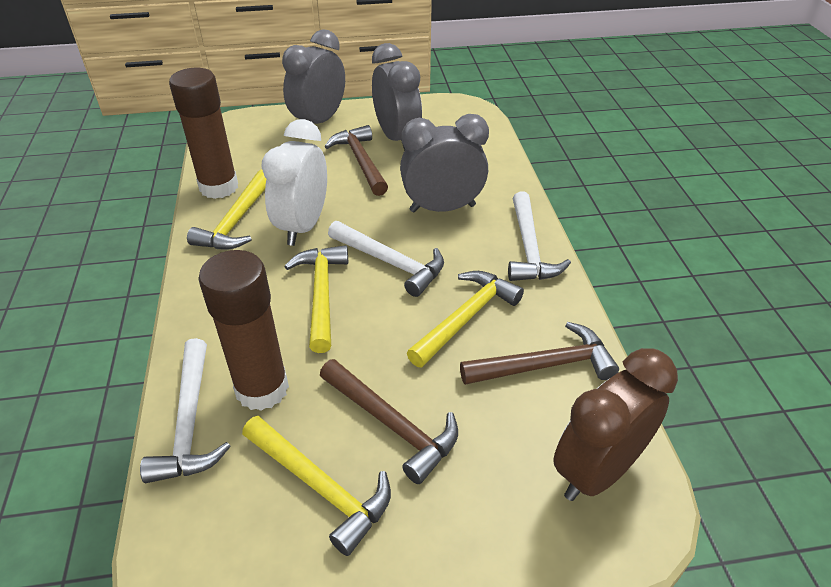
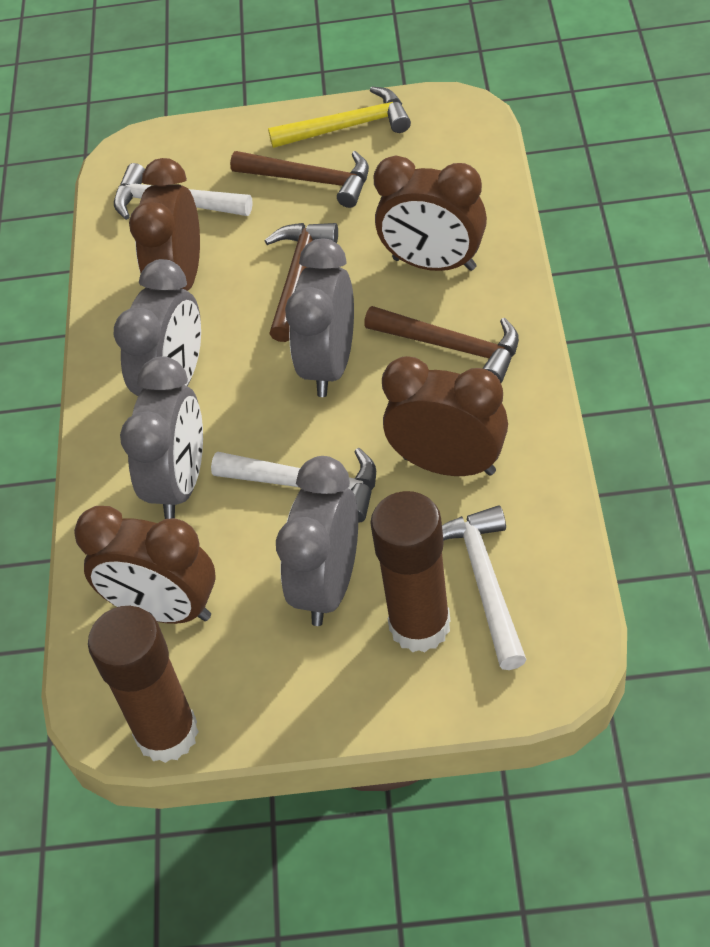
brown clock: [553,348,678,501] = 1 -> [74,506,216,624] [129,158,200,291] [373,155,487,271] [382,356,508,476] = 4
grey clock: [282,29,345,124] [372,43,422,151] [400,114,489,213] = 3 -> [114,259,201,396] [120,357,203,519] [276,456,358,626] [285,239,354,397] = 4
white clock: [261,119,327,246] = 1 -> none = 0
yellow hammer: [187,170,266,249] [242,416,391,556] [284,245,348,353] [407,271,524,367] = 4 -> [268,86,411,148] = 1

